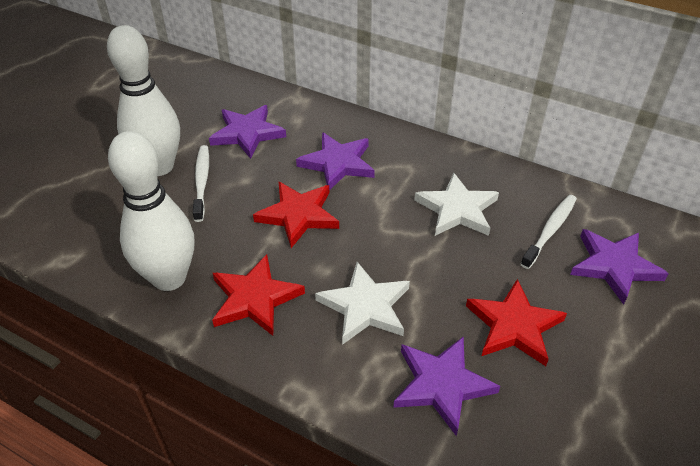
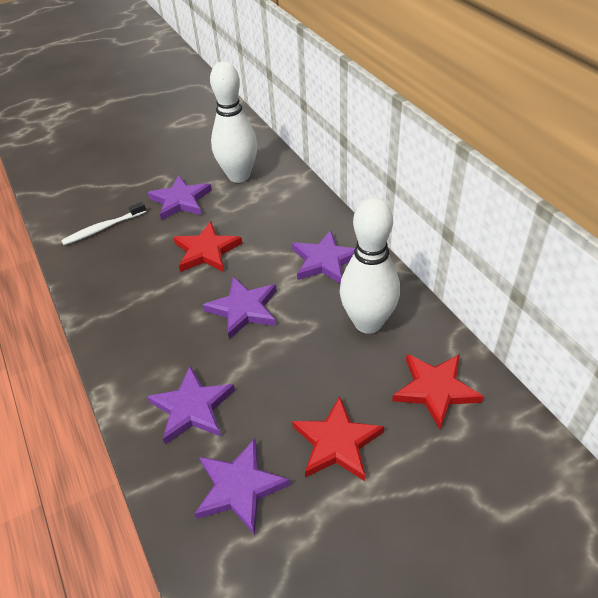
purple star: [209,105,286,159] [296,132,375,190] [393,336,500,436] [570,229,669,305] = 4 -> [147,366,235,445] [148,175,212,221] [194,439,290,535] [203,277,277,339] [292,230,355,284] = 5
white star: [315,262,410,345] [414,173,499,236] = 2 -> none = 0
white toothbrush: [193,145,209,222] [521,195,577,269] = 2 -> [61,202,146,245] = 1

